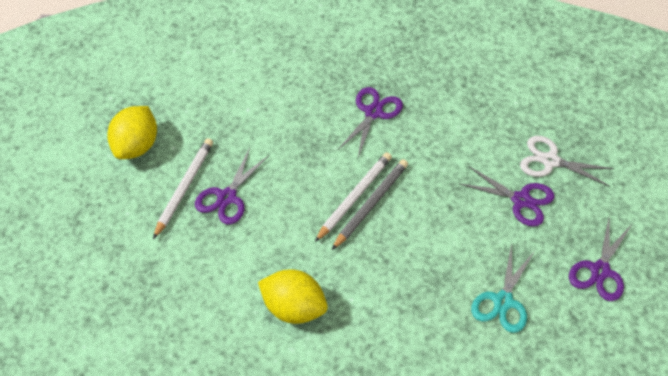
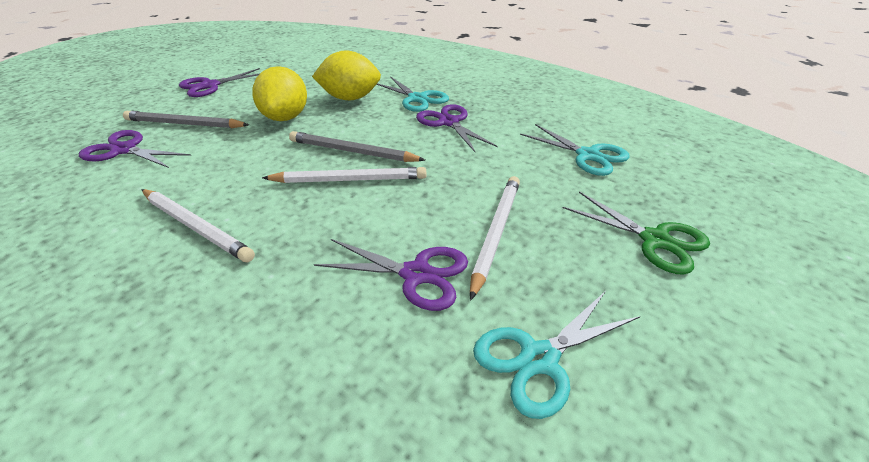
green scissors: none = 0 -> [563,192,710,275] = 1
grey pencil: [332,159,408,250] = 1 -> [123,111,249,128] [289,131,425,162] = 2
turquoise scissors: [471,243,535,333] = 1 -> [376,76,449,112] [473,291,641,419] [520,124,630,176] = 3
white pencil: [153,138,213,239] [315,152,392,242] = 2 -> [141,189,255,262] [262,167,426,183] [470,176,520,301] = 3
white scissors: [520,136,614,187] = 1 -> none = 0

